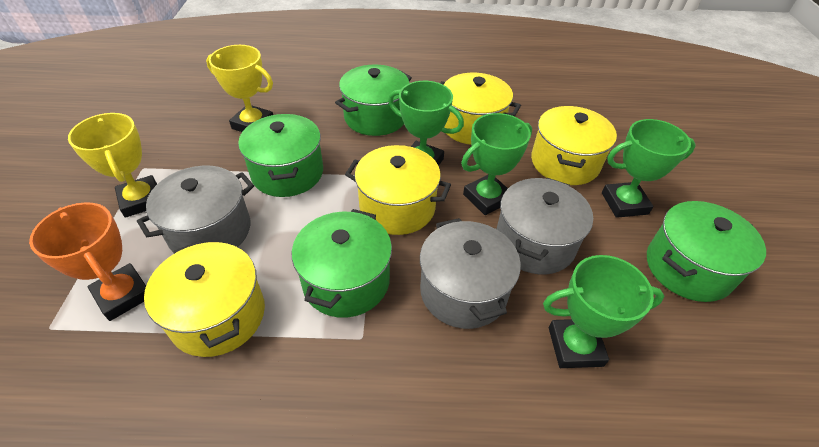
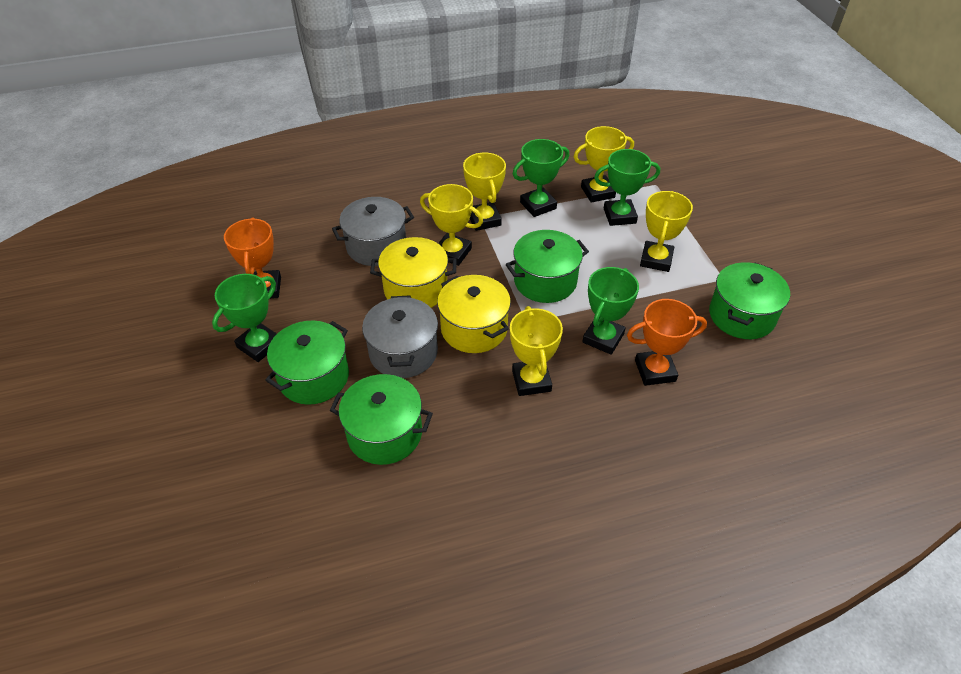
grey pot: [137,166,254,253] [420,218,521,329] [497,178,593,274] = 3 -> [332,197,414,266] [362,295,438,378] = 2
orange trophy: [29,202,146,321] = 1 -> [224,218,281,299] [627,299,707,386] = 2
yellow pot: [144,241,265,357] [345,145,451,235] [440,73,521,145] [531,106,617,185] = 4 -> [370,237,457,308] [437,275,511,353] = 2
yellow trophy: [68,113,157,218] [206,45,273,132] = 2 -> [420,184,483,266] [463,153,506,231] [510,306,563,396] [574,126,634,203] [640,191,693,272] = 5

